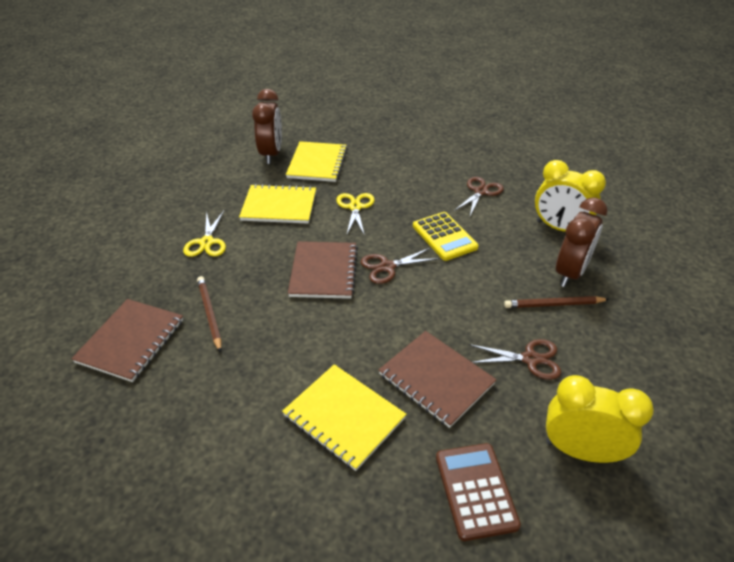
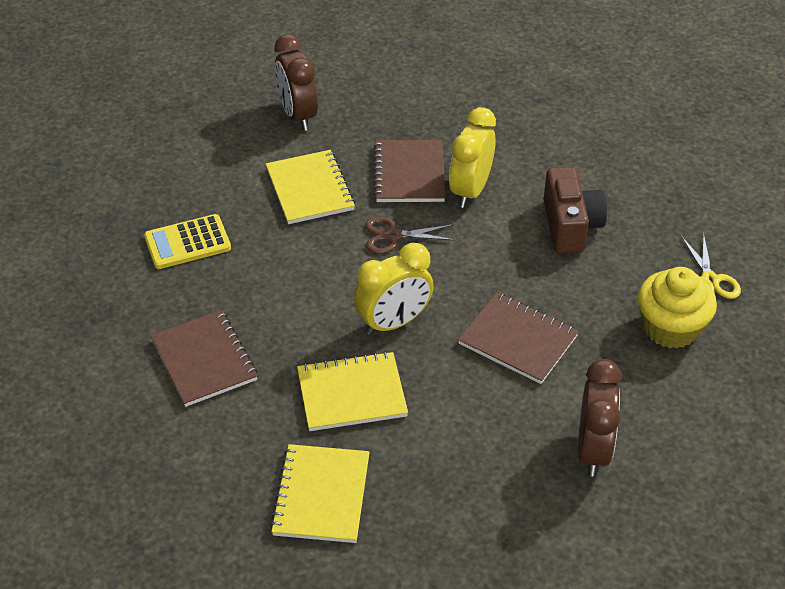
brown calculator: [436,443,521,541] = 1 -> none = 0
brown camera: none = 0 -> [543,167,607,254] = 1
brown pencil: [197,276,221,352] [504,296,609,308] = 2 -> none = 0
brown scissors: [360,248,439,284] [454,177,504,216] [469,339,561,380] = 3 -> [365,217,456,254] = 1
yellow cupcake: none = 0 -> [638,267,717,349] = 1
yellow scissors: [183,211,226,257] [336,193,375,236] = 2 -> [681,233,741,299] = 1

